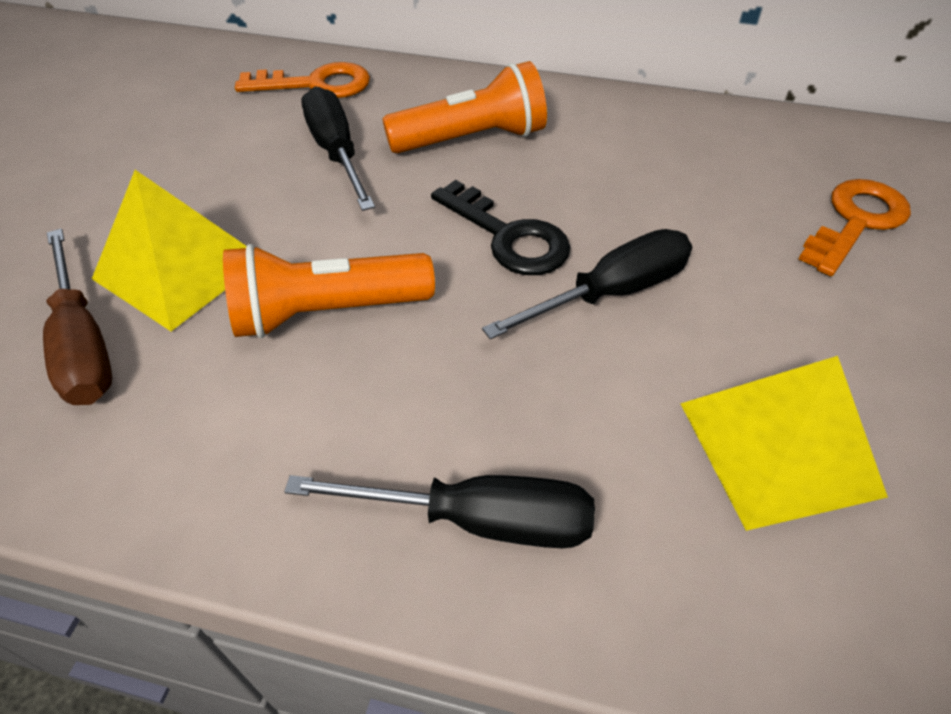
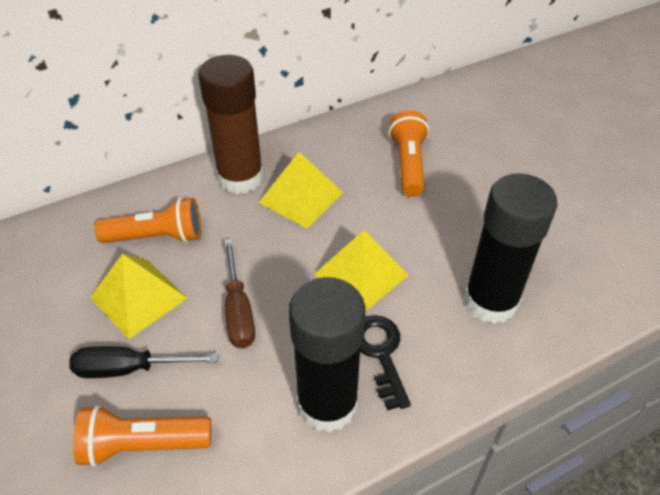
black glue stick: none = 0 -> [289,277,366,433] [464,173,558,324] = 2
black screwdriver: [284,475,595,548] [301,86,375,211] [482,229,692,339] = 3 -> [69,346,219,378] = 1
brown glue stick: none = 0 -> [198,55,264,194] = 1
orange flashlight: [223,244,435,338] [383,61,547,153] = 2 -> [73,405,211,467] [94,198,201,243] [389,110,429,197] = 3
orange key: [235,62,370,98] [799,179,911,276] = 2 -> none = 0
yellow pyramid: [92,170,247,331] [680,356,888,531] = 2 -> [90,254,188,340] [258,152,343,229] [314,230,409,311] = 3

